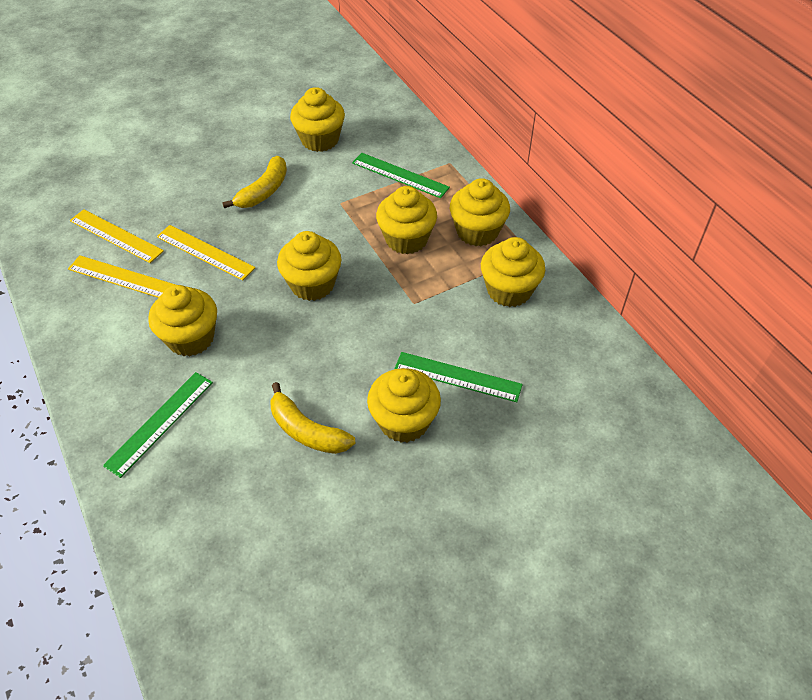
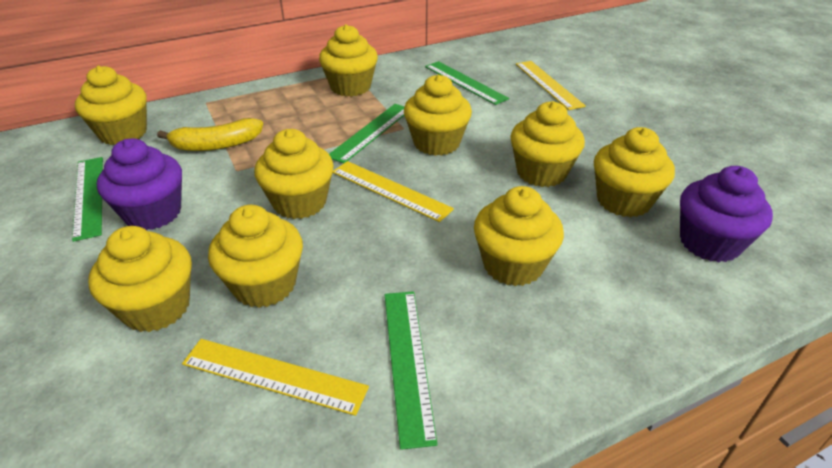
green ruler: [103,372,213,478] [352,153,450,198] [394,352,523,402] = 3 -> [72,157,103,242] [329,104,405,164] [385,291,438,450] [425,61,509,105] = 4
purple cupcake: none = 0 -> [97,138,182,230] [680,166,773,262] = 2
yellow banana: [222,156,287,208] [270,382,355,454] = 2 -> [157,118,263,151] = 1
yellow cupcake: [148,285,217,357] [277,231,342,301] [290,87,345,152] [367,368,441,443] [376,186,437,254] [450,178,510,246] [481,237,545,307] = 7 -> [75,65,147,145] [88,226,192,332] [208,205,303,308] [254,129,334,219] [319,24,378,97] [404,74,472,156] [474,186,564,286] [510,101,585,187] [594,127,675,217] = 9

